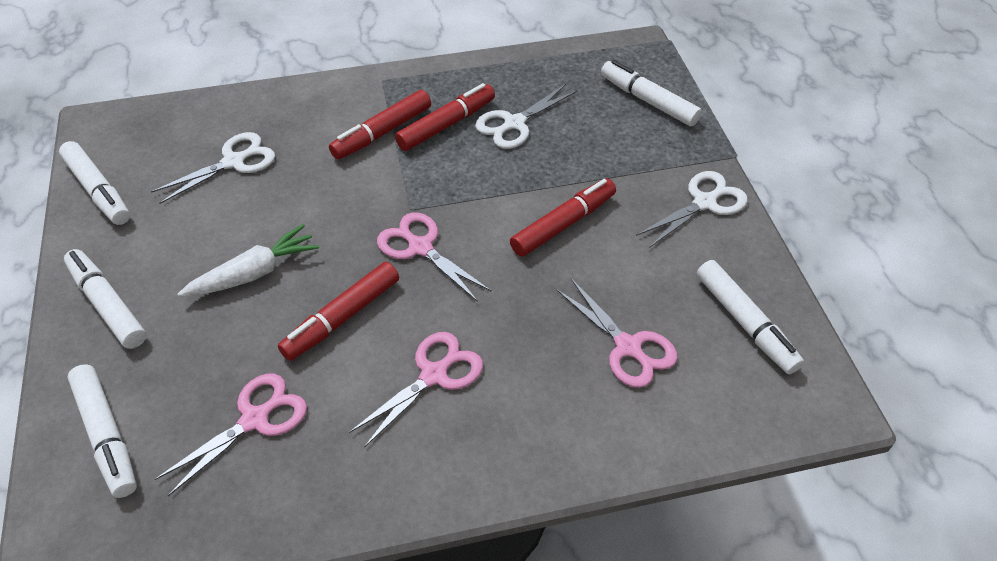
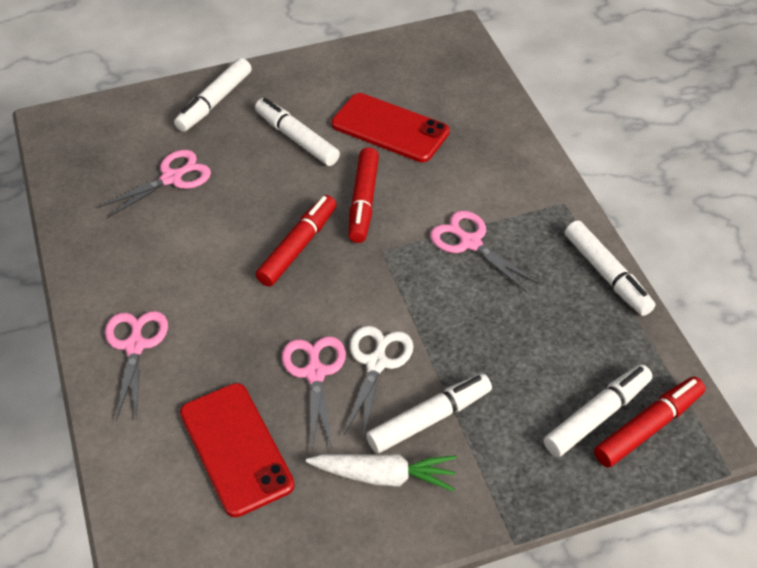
red marker: [278,262,399,361] [329,90,431,159] [395,83,495,151] [510,179,616,257] = 4 -> [256,195,337,287] [348,147,379,243] [594,377,705,468] = 3
red phone: none = 0 -> [180,383,295,517] [331,93,450,162] = 2
white scissors: [151,132,275,204] [475,84,577,149] [636,171,748,248] = 3 -> [344,326,413,440] = 1

